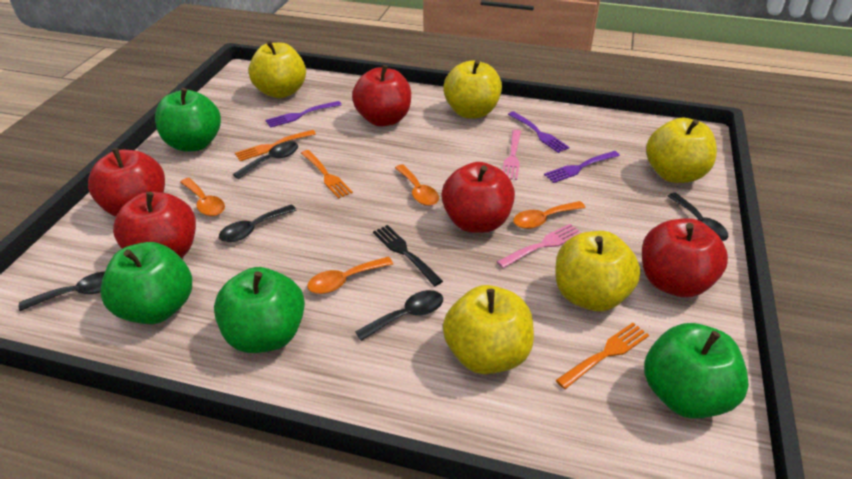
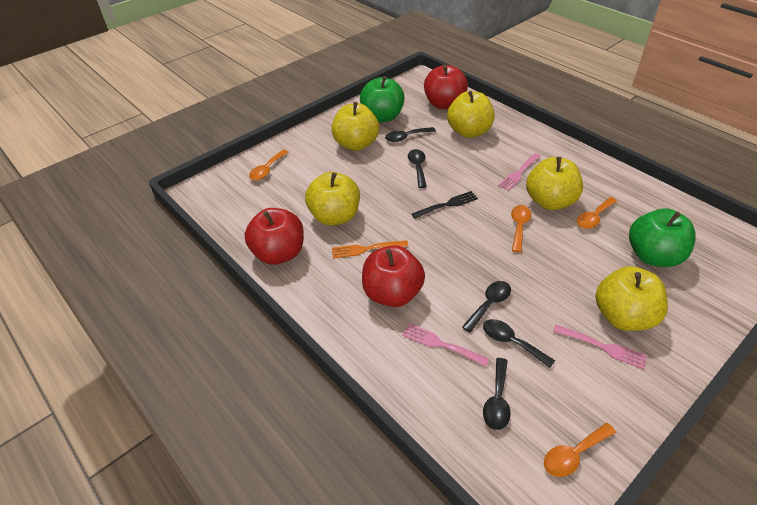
green apple: [100,242,192,324] [155,88,221,152] [214,267,305,353] [644,323,749,419] = 4 -> [360,76,405,122] [629,209,696,267] = 2
orange fork: [235,130,316,161] [301,150,353,199] [556,323,649,389] = 3 -> [332,240,408,258] = 1
pink fork: [497,224,581,268] [503,129,521,180] = 2 -> [402,323,490,367] [498,153,541,191] [553,324,647,369] = 3
purple fork: [265,101,342,128] [508,111,570,153] [544,151,620,183] = 3 -> none = 0
red apple: [88,148,165,217] [113,191,196,258] [352,65,411,126] [441,162,515,233] [642,218,728,297] = 5 -> [245,208,304,265] [362,245,425,307] [424,65,468,109] = 3

